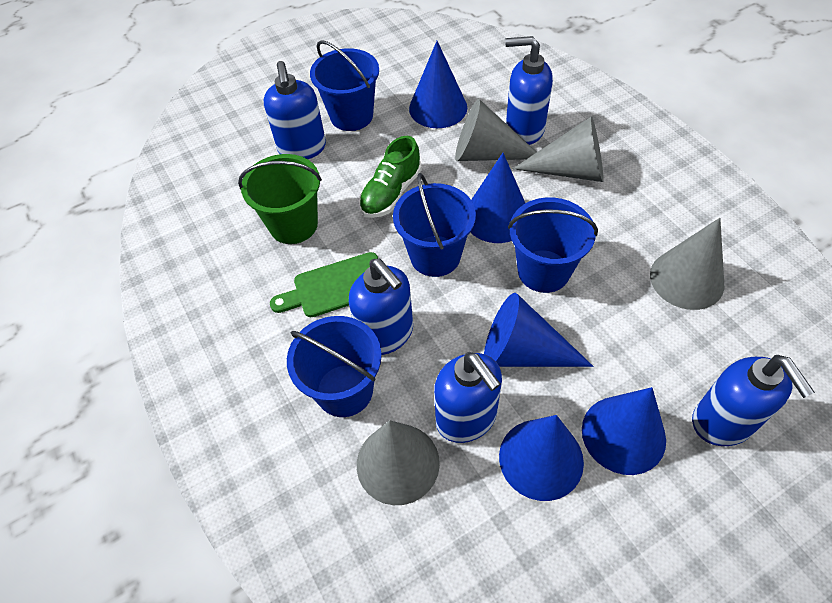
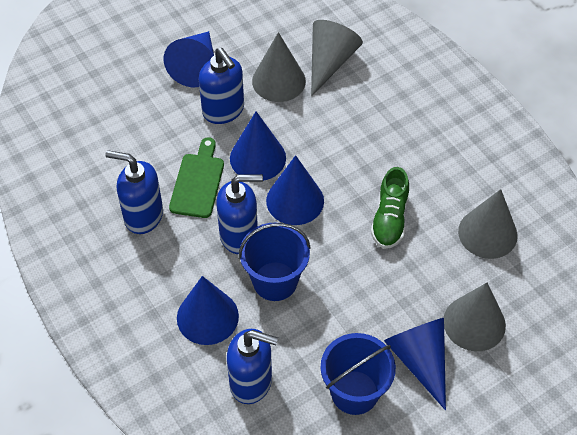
blue bucket: [287,316,382,417] [310,40,379,131] [393,173,476,277] [508,197,598,293] = 4 -> [238,222,311,301] [321,333,396,415] = 2
blue soap dispenser: [264,61,326,159] [349,258,413,355] [434,352,502,443] [505,36,553,145] [692,355,815,446] = 5 -> [105,150,163,234] [199,48,244,124] [217,174,263,254] [227,329,278,404] = 4
green bucket: [238,154,322,244] = 1 -> none = 0

